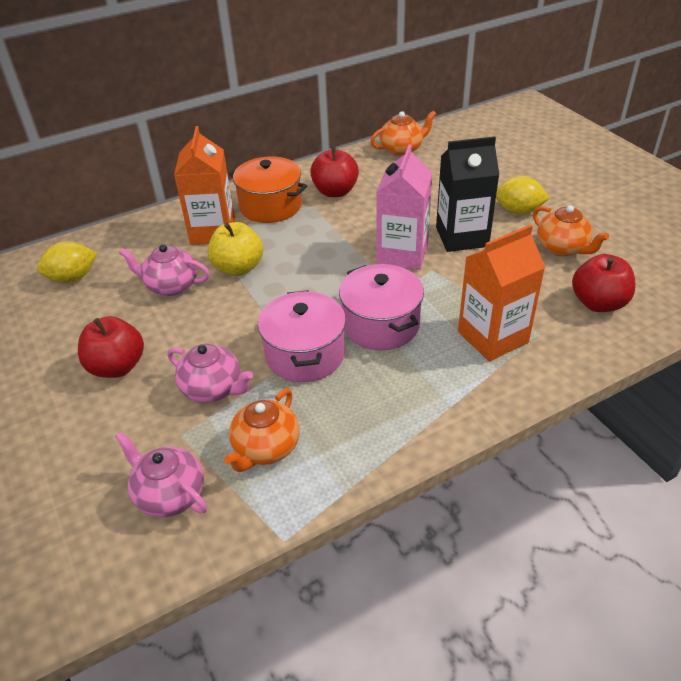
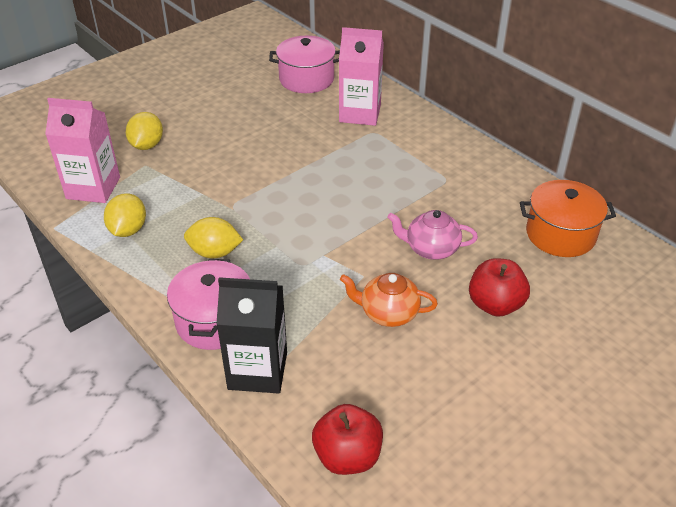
orange carton: [174,126,235,245] [458,225,545,361] = 2 -> none = 0
orange teapot: [224,388,300,472] [370,110,436,156] [533,205,609,256] = 3 -> [340,273,438,327] = 1
pink carton: [376,144,433,270] = 1 -> [45,98,120,203] [339,27,384,126] = 2
pink teapot: [115,432,207,518] [119,244,210,296] [167,344,253,403] = 3 -> [387,210,478,260] = 1
red apple: [78,316,144,378] [310,146,359,197] [572,254,635,312] = 3 -> [312,404,383,475] [469,258,530,317] = 2
yellow apple: [208,222,263,276] = 1 -> none = 0
yellow lemon: [37,241,97,283] [496,176,550,214] = 2 -> [104,193,146,237] [126,112,163,150] [184,217,243,258] = 3

